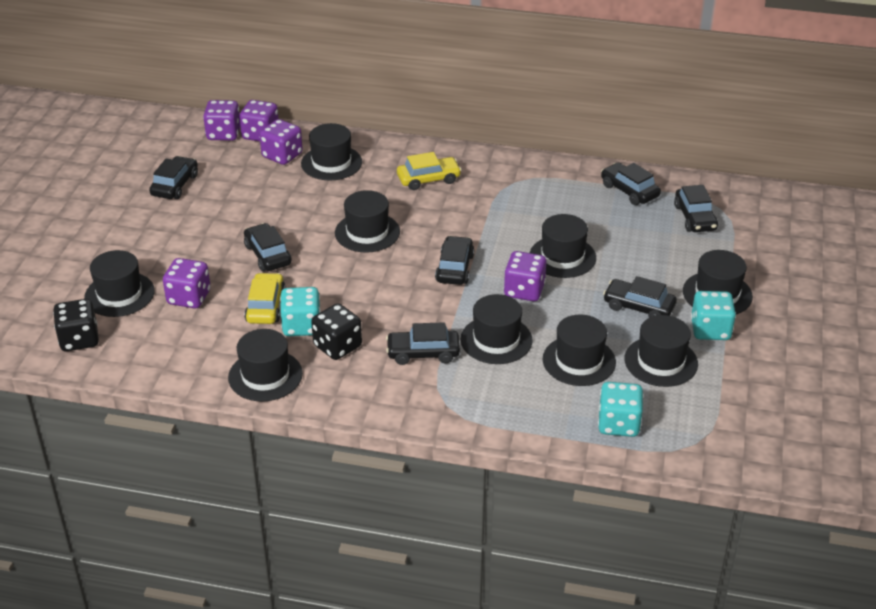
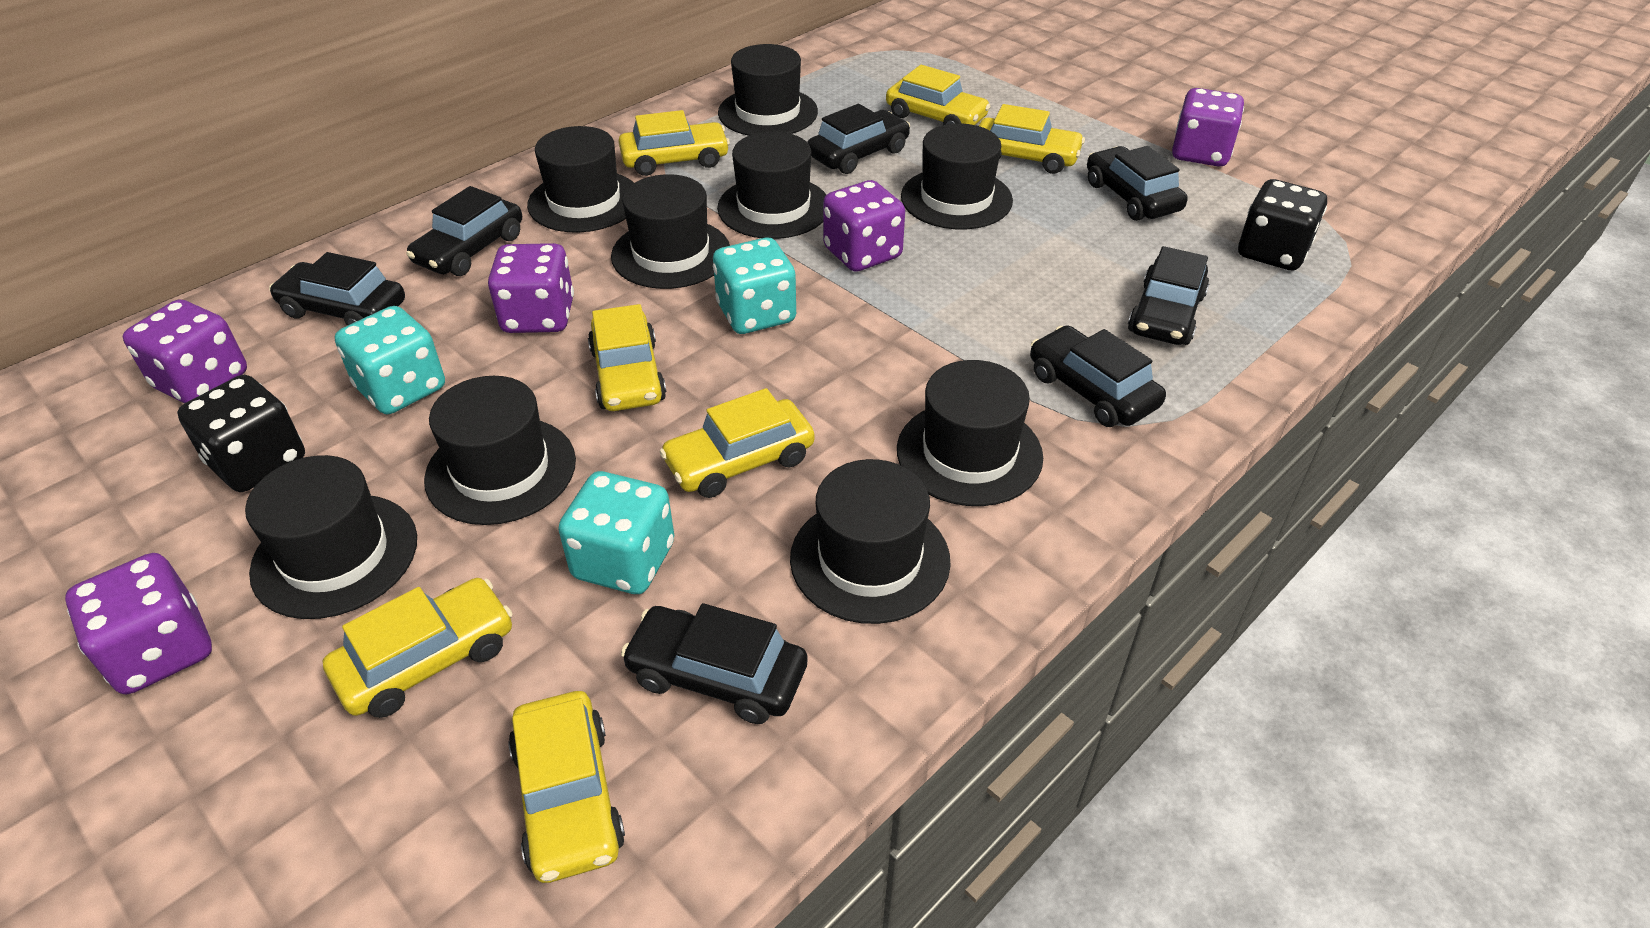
yellow car: [244,273,286,324] [397,152,462,190] = 2 -> [323,578,512,718] [508,691,625,883] [588,304,666,411] [619,110,730,176] [659,388,815,498] [886,65,991,125] [979,104,1085,174] = 7

